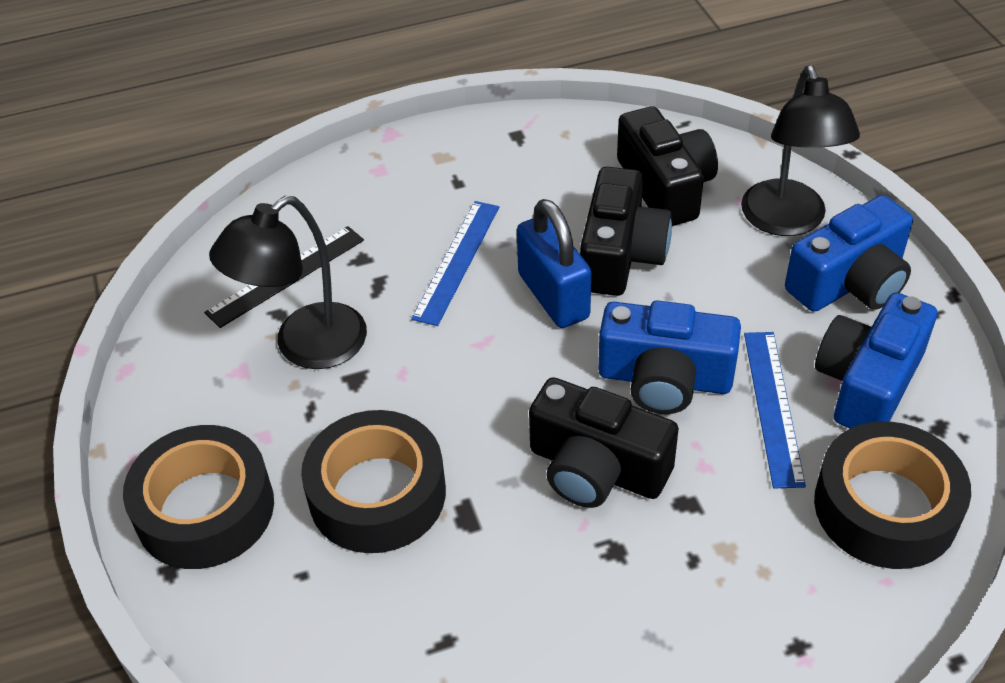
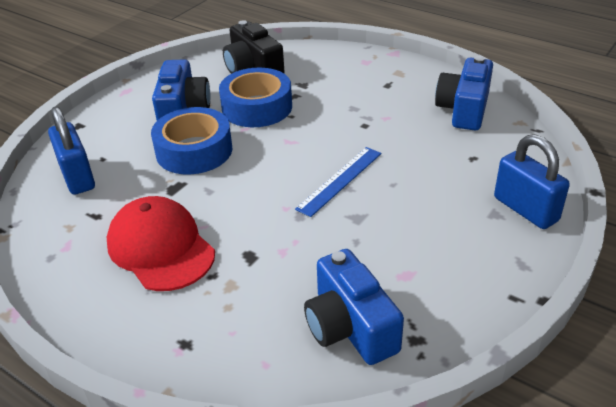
black camera: [529,377,679,508] [580,167,672,296] [617,106,718,226] = 3 -> [223,20,285,74] = 1
black lamp: [209,196,367,369] [741,65,860,236] = 2 -> none = 0
black ruler: [204,226,364,328] = 1 -> none = 0
black tape: [123,425,274,569] [301,410,446,553] [814,421,971,569] = 3 -> none = 0
blue padlock: [517,199,591,328] = 1 -> [48,106,95,195] [494,134,570,229] = 2
blue ruler: [411,201,499,326] [744,332,806,488] = 2 -> [295,147,381,217] = 1
blue tape: none = 0 -> [151,107,232,174] [219,68,292,127] = 2
red cap: none = 0 -> [107,196,215,291] = 1

